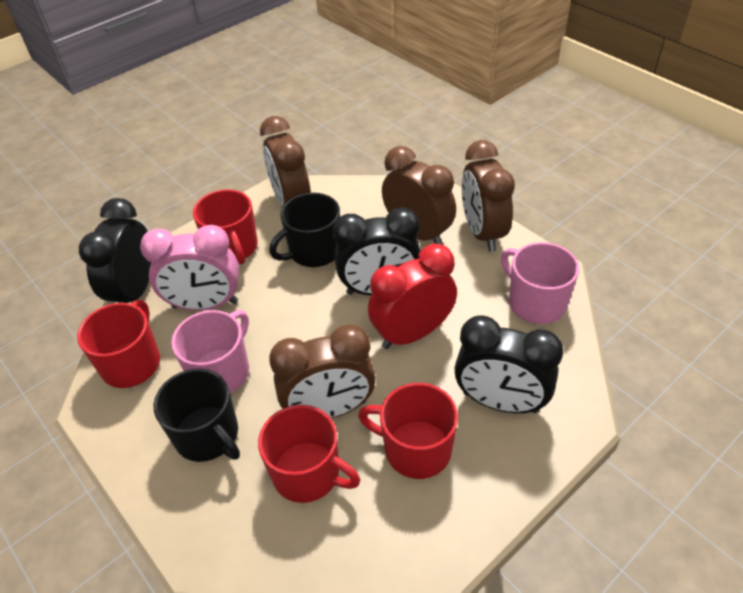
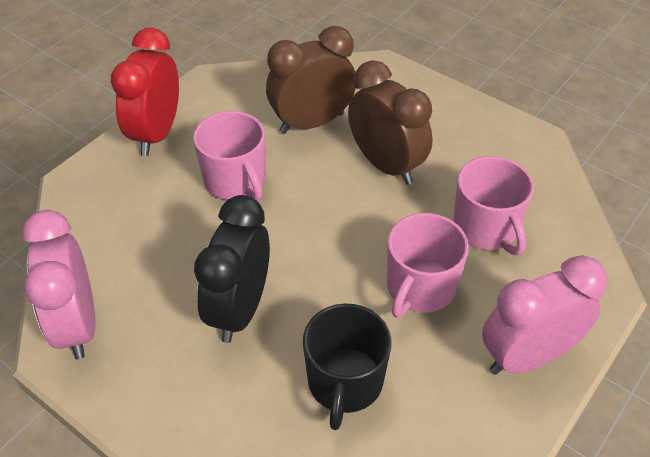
black clock: [79,198,151,303] [333,207,421,295] [454,315,563,413] = 3 -> [194,195,270,343] = 1
black mug: [154,369,240,462] [269,193,340,267] = 2 -> [303,303,391,430] = 1
brown clock: [260,116,311,207] [269,324,376,419] [382,146,456,245] [461,140,515,252] = 4 -> [266,26,356,134] [348,60,432,185] = 2
pink clock: [140,225,239,311] = 1 -> [23,210,95,359] [482,255,608,375] = 2
pink mug: [171,310,249,393] [501,242,579,324] = 2 -> [193,111,265,201] [387,213,469,318] [453,156,534,255] = 3
red mug: [77,300,160,388] [193,189,258,265] [258,405,360,503] [358,383,458,479] = 4 -> none = 0

